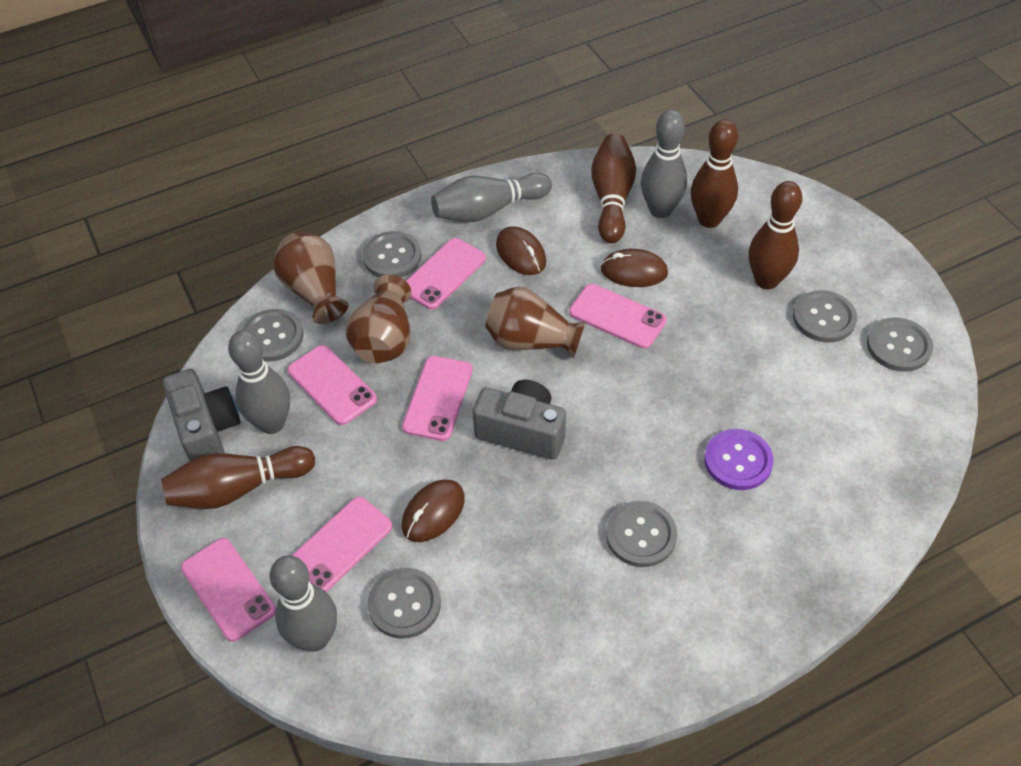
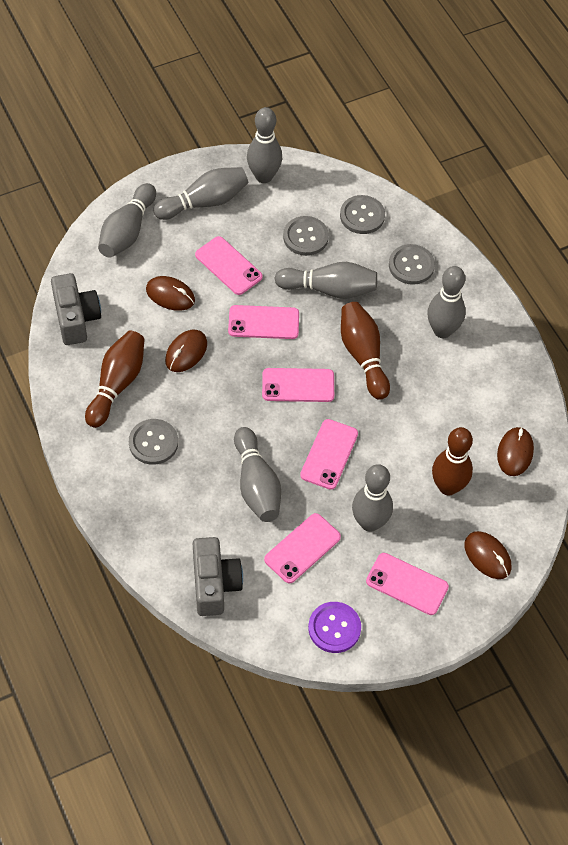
brown bowling pin: [161,446,315,509] [591,133,636,243] [691,119,738,228] [749,181,802,289] = 4 -> [85,330,145,428] [341,302,390,400] [432,427,473,496] = 3
brown mouse: [402,479,465,542] [496,226,546,275] [601,249,668,287] = 3 -> [146,276,195,311] [165,330,207,372] [464,531,511,579] [497,427,534,476] = 4
brown vase: [273,232,349,324] [346,275,411,363] [485,287,586,358] = 3 -> none = 0
grey bowling pin: [228,330,290,434] [270,555,337,652] [431,173,552,222] [641,110,687,218] = 4 -> [98,183,156,257] [153,167,248,220] [234,427,281,522] [247,107,282,183] [274,262,377,299] [352,464,393,532] [427,266,466,338] = 7
grey button: [242,309,304,362] [363,231,422,277] [368,568,441,639] [606,501,677,567] [793,290,857,343] [867,317,933,372] = 6 -> [129,419,178,465] [283,216,329,256] [340,195,385,234] [389,244,435,285] = 4

